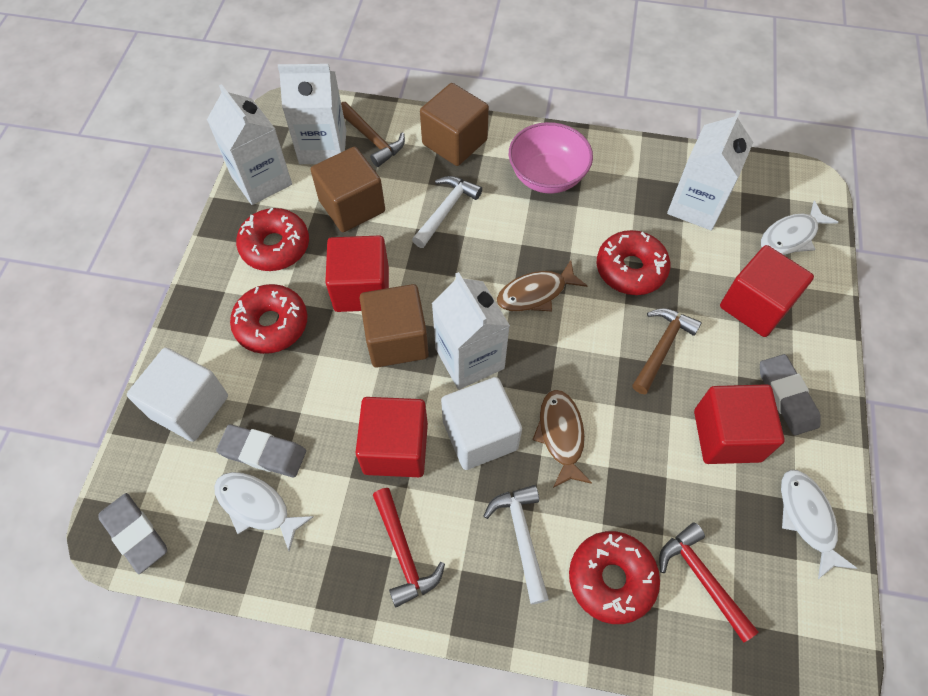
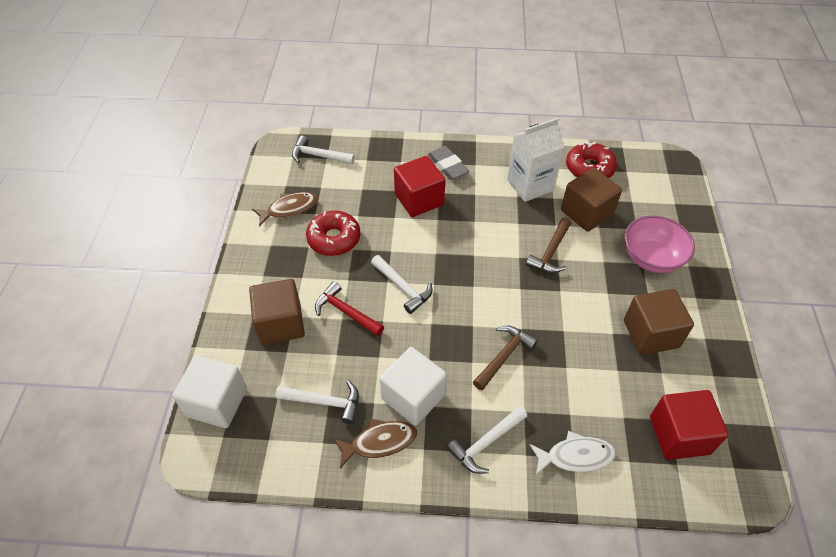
grey eraser: [98,493,167,574] [216,424,306,477] [760,354,821,436] = 3 -> [428,146,469,180] = 1
red cube: [325,235,389,312] [355,397,428,477] [694,384,784,464] [720,245,814,337] = 4 -> [394,156,445,217] [650,390,729,460] = 2
red donut: [230,284,308,354] [236,208,309,271] [569,531,660,624] [597,230,670,295] = 4 -> [306,211,360,256] [566,142,617,178] = 2
red hammer: [373,488,445,607] [659,522,758,643] = 2 -> [315,281,384,336] = 1
white carton: [207,84,292,205] [278,64,346,164] [432,272,510,390] [667,110,753,231] = 4 -> [507,118,564,202] = 1
white fish: [214,472,314,551] [761,200,838,255] [781,470,857,579] = 3 -> [530,431,616,475] = 1
white hammer: [412,176,482,248] [484,485,549,604] = 2 -> [275,380,359,424] [292,136,355,164] [371,255,433,314] [447,406,527,474] = 4

